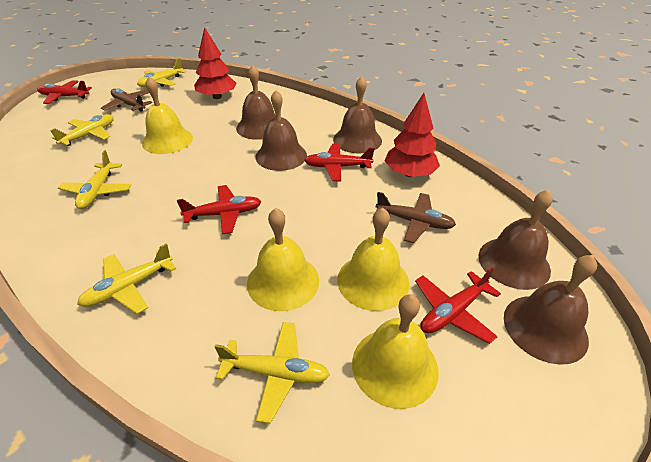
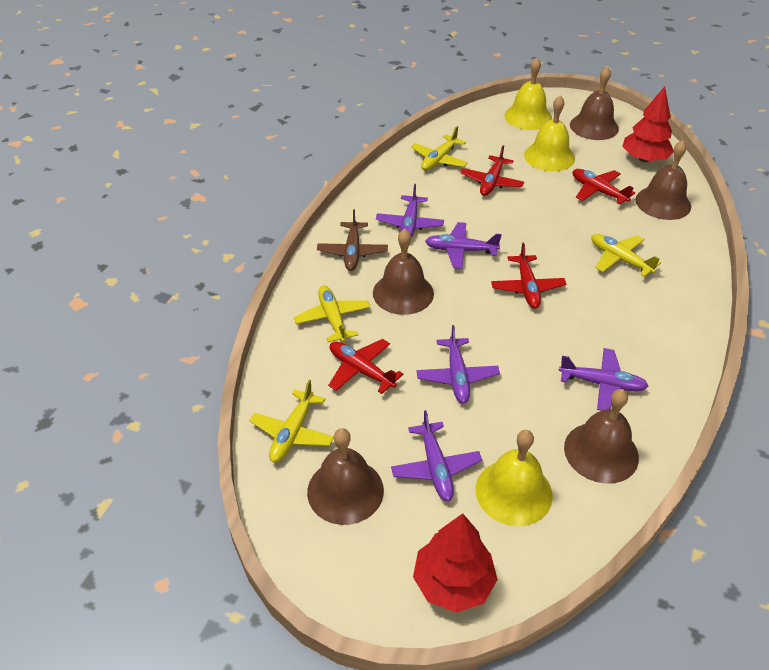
brown plane: [101,88,152,112] [376,192,456,243] = 2 -> [317,209,388,271] = 1
purple plane: none = 0 -> [376,184,444,238] [391,410,482,501] [416,325,500,404] [425,222,502,269] [559,348,648,411] = 5
yellow bell: [142,77,193,154] [247,208,319,311] [337,208,410,311] [352,294,439,409] = 4 -> [476,430,553,526] [504,57,552,130] [524,95,575,171] = 3
yellow plane: [50,114,114,146] [58,150,131,209] [77,243,176,314] [137,58,186,87] [215,322,330,424] = 5 -> [249,380,334,463] [294,285,370,343] [411,126,468,171] [592,234,661,277] = 4

